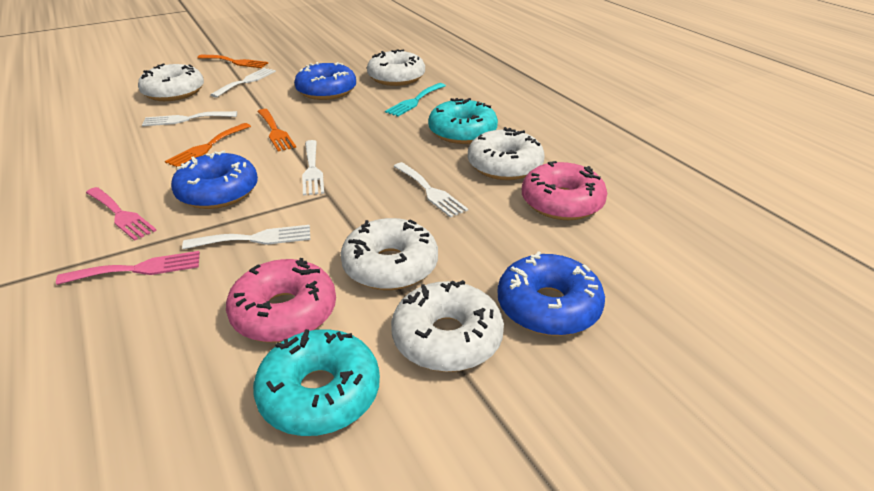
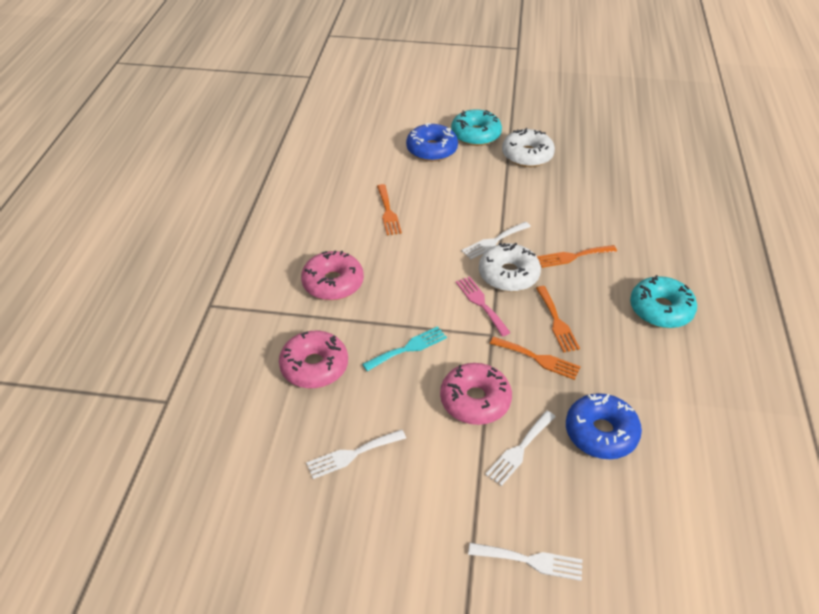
blue donut: [171,151,258,209] [294,62,356,100] [498,251,605,336] = 3 -> [406,123,458,161] [566,393,642,459] = 2
orange fork: [165,123,251,167] [197,55,268,68] [258,109,296,152] = 3 -> [377,184,402,235] [490,337,581,380] [536,286,580,353] [537,245,617,268] = 4
pink donut: [226,258,336,343] [522,161,607,220] = 2 -> [279,331,348,388] [301,251,364,300] [440,363,512,425] = 3
pink fork: [56,251,200,285] [86,187,157,241] = 2 -> [456,276,511,337] = 1
white donut: [138,64,204,101] [340,218,438,290] [367,49,425,86] [391,280,504,372] [468,127,545,180] = 5 -> [479,243,541,292] [502,128,555,167] = 2
white fork: [142,111,237,126] [182,225,310,249] [210,68,276,98] [302,140,324,196] [393,162,468,218] = 5 -> [306,429,406,479] [461,222,531,259] [468,543,583,581] [485,411,556,486] = 4

